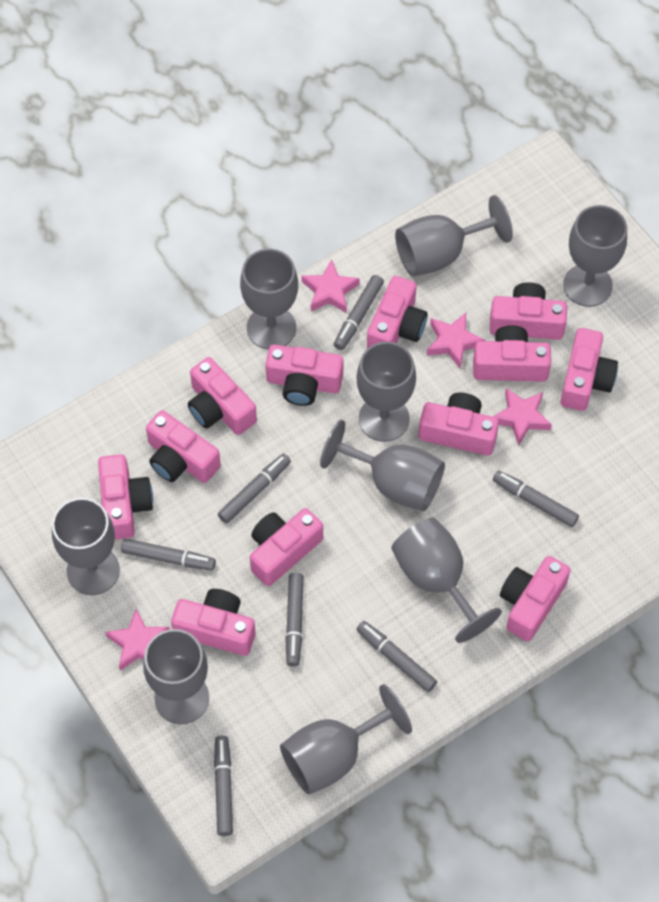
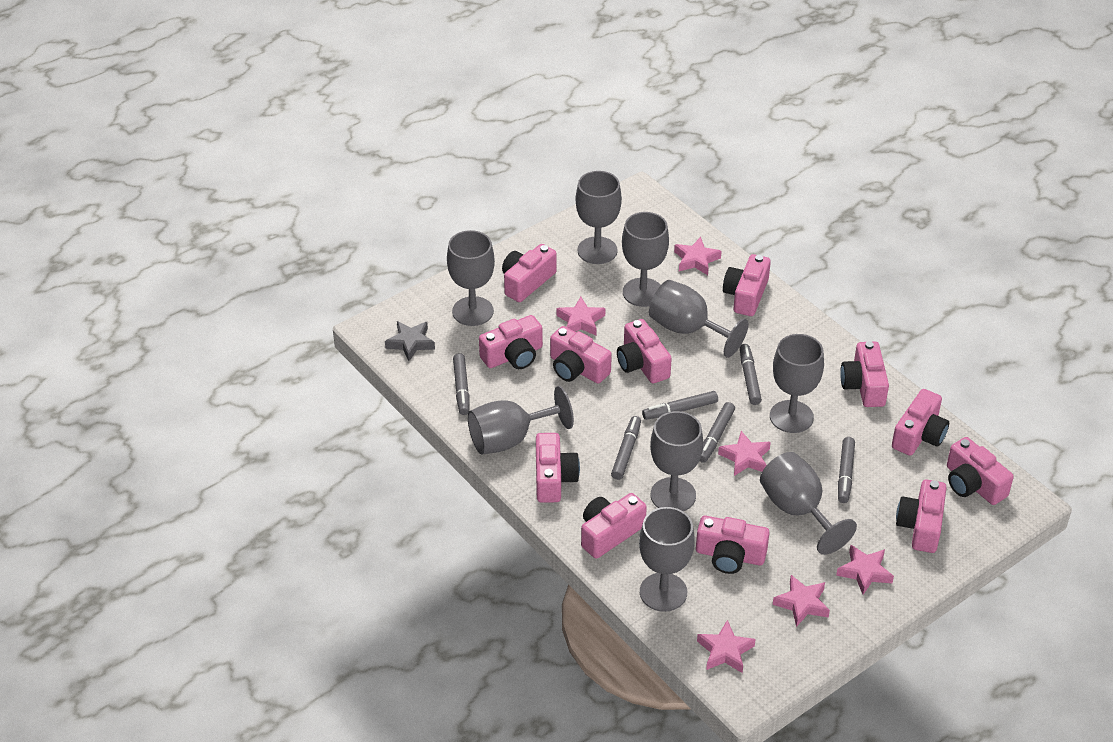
grey marker: [121,539,216,571] [214,736,233,836] [218,454,291,524] [285,573,304,667] [334,275,384,350] [356,621,437,692] [493,470,579,527] = 7 -> [453,353,469,415] [611,416,641,480] [642,391,718,420] [700,402,735,463] [740,344,762,405] [838,437,855,503] = 6
grey star: none = 0 -> [385,321,435,361] = 1
pink star: [105,609,170,671] [302,259,360,313] [427,313,485,368] [493,388,552,446] = 4 -> [556,297,606,335] [674,237,722,275] [697,620,756,673] [718,431,771,476] [773,575,830,627] [836,545,894,595] = 6

